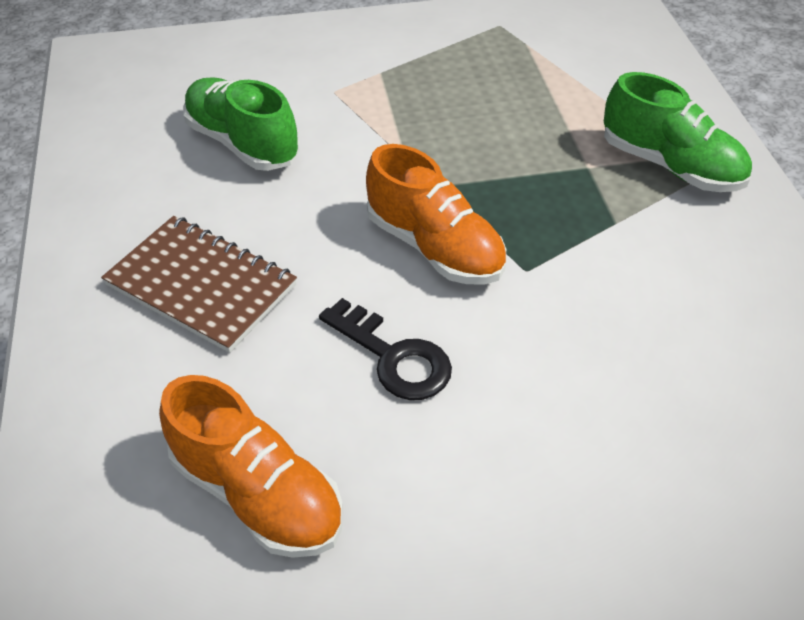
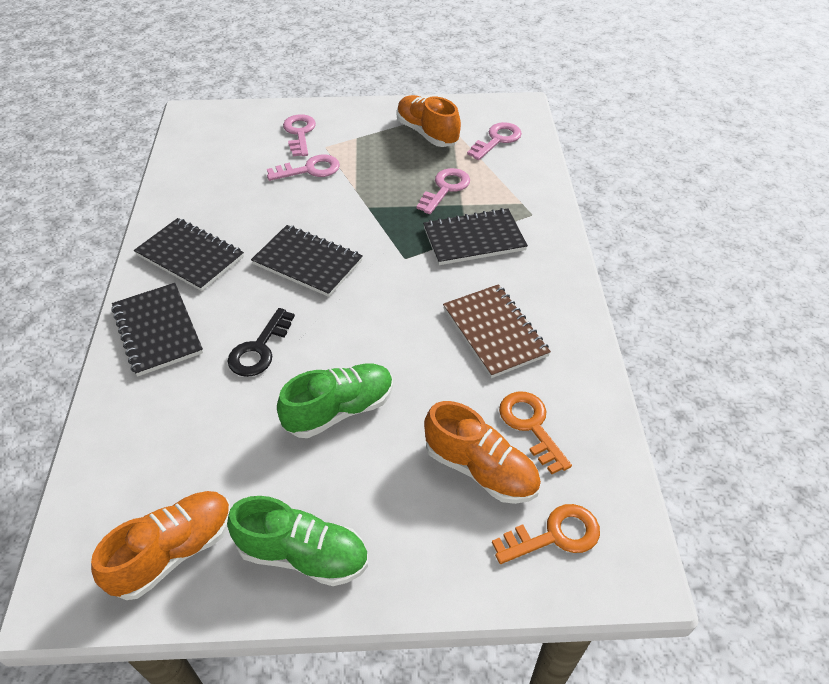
black notebook: none = 0 -> [111,283,203,377] [134,218,244,291] [251,225,363,297] [423,208,528,265] = 4
orange key: none = 0 -> [492,504,600,564] [499,392,572,474] = 2
orange shoe: [159,375,343,558] [366,144,506,284] = 2 -> [91,491,231,600] [396,95,461,147] [424,401,541,504] = 3
pink key: none = 0 -> [267,155,340,181] [283,114,316,156] [416,168,470,214] [467,122,522,160] = 4

